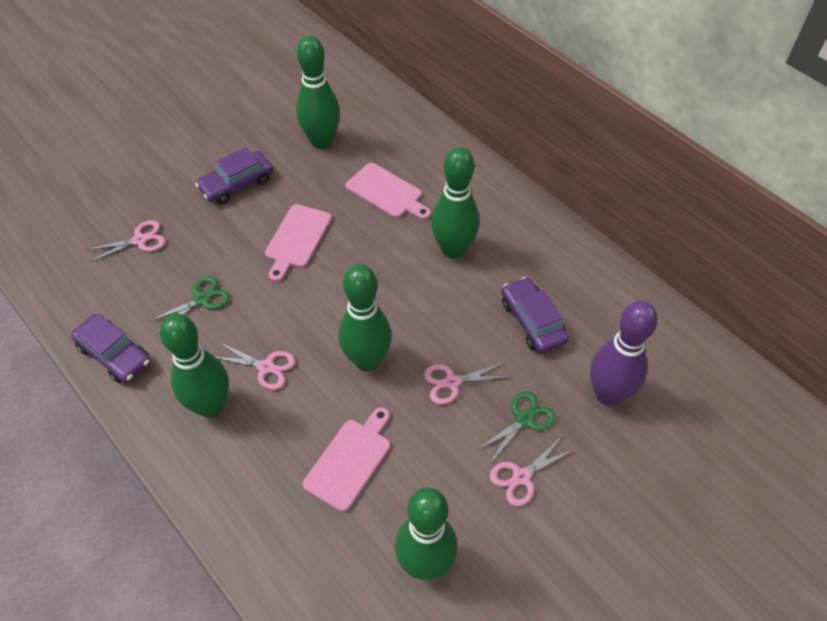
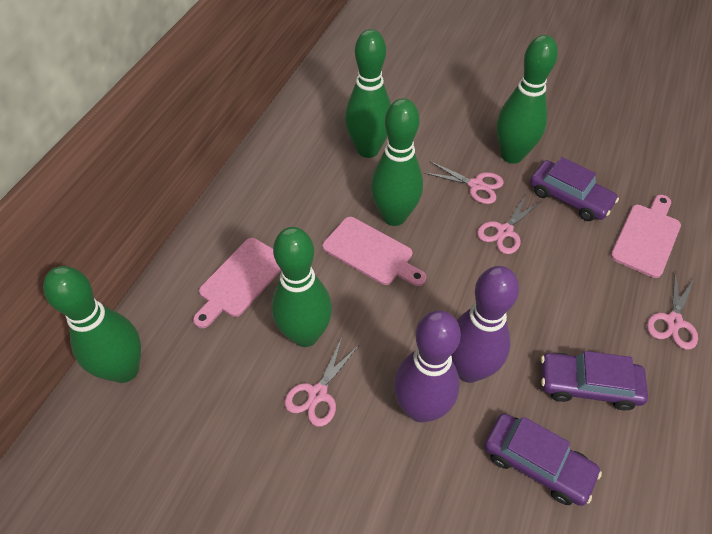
green scissors: [149,276,230,333] [477,391,556,462] = 2 -> none = 0
purple bowling pin: [590,301,658,406] = 1 -> [394,310,461,423] [451,266,519,383] = 2

